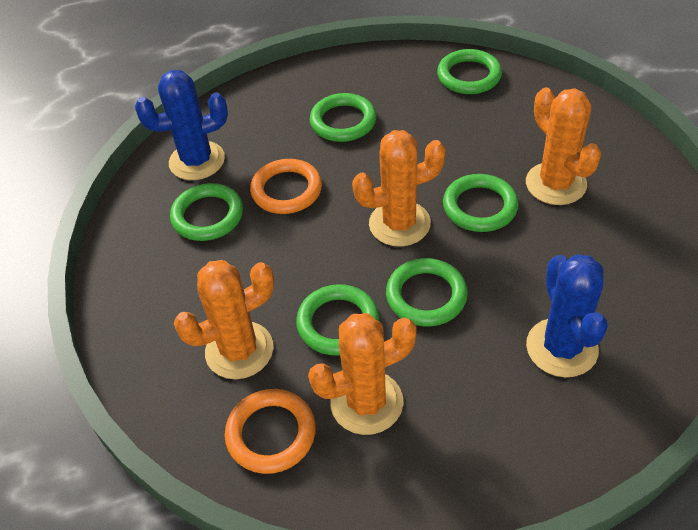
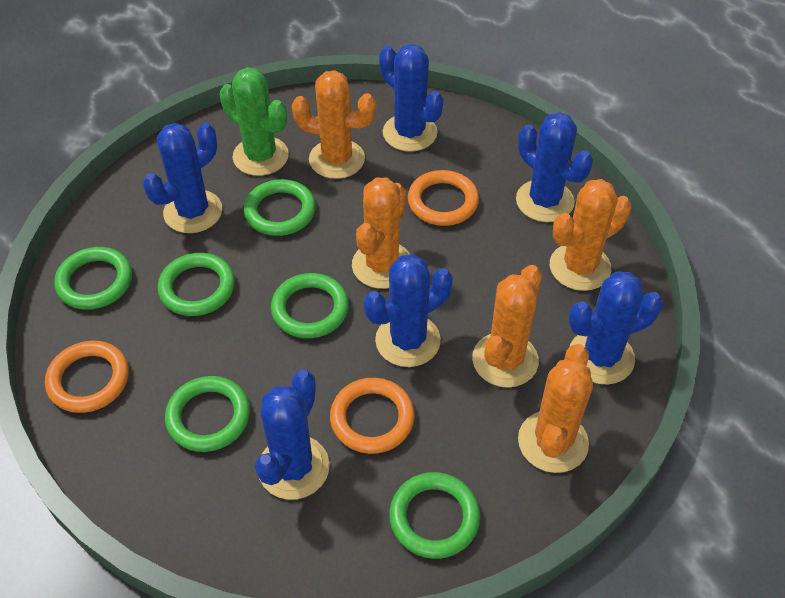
blue cactus: [135,70,228,180] [526,254,608,377] = 2 -> [143,123,222,233] [255,370,329,500] [364,254,453,367] [379,44,444,152] [516,112,593,222] [569,271,663,385] = 6
green cactus: none = 0 -> [219,67,289,176] = 1
orange cactus: [174,260,274,379] [308,313,417,435] [352,130,446,246] [526,88,601,205] = 4 -> [292,70,376,179] [352,178,410,289] [472,265,542,388] [518,344,593,473] [550,179,631,291] = 5
orange ring: [225,389,316,474] [250,159,322,214] = 2 -> [45,341,129,413] [330,378,415,454] [408,170,479,226] = 3

